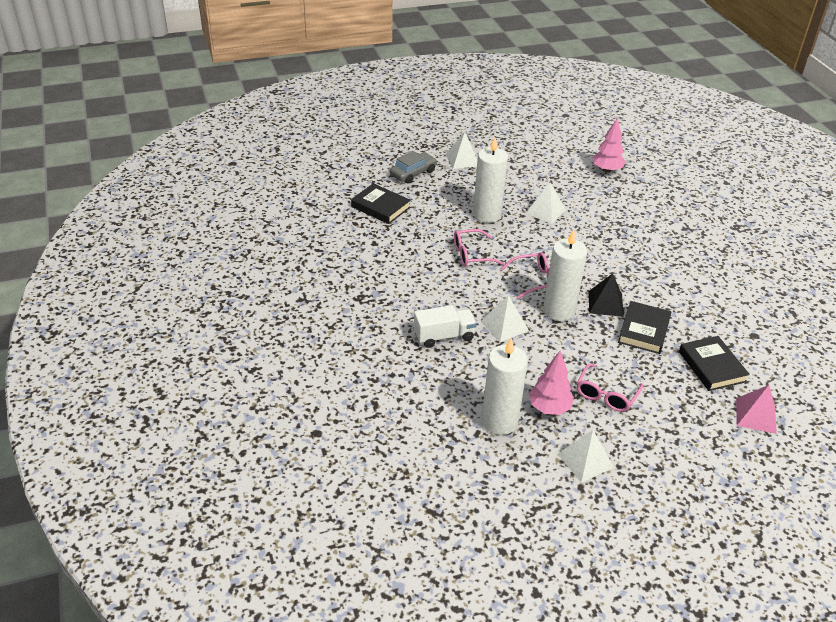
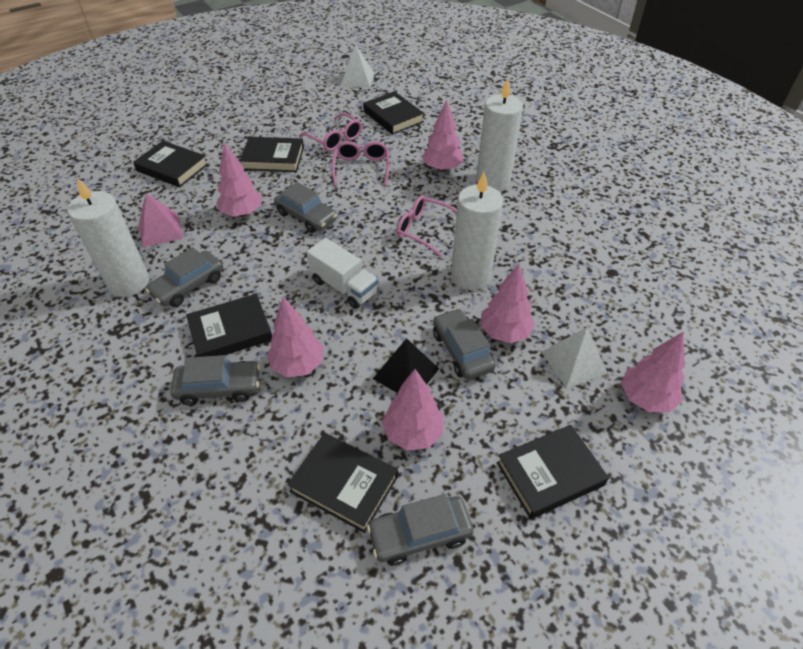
black book: [351,183,411,224] [618,301,671,354] [679,336,750,391] = 3 -> [133,141,208,188] [186,294,272,357] [239,137,304,172] [287,433,398,533] [363,91,424,135] [497,425,609,519] = 6
grey car: [390,151,437,184] = 1 -> [145,247,223,307] [170,355,260,406] [274,182,337,233] [367,494,473,566] [433,308,496,380] = 5
pink tree: [529,351,574,415] [592,117,626,173] = 2 -> [216,143,262,217] [267,297,324,378] [382,369,443,451] [422,99,464,172] [480,264,535,343] [621,332,685,412] = 6
white pyramid: [446,132,477,169] [481,295,529,342] [526,182,566,224] [558,430,614,483] = 4 -> [340,44,374,88] [542,327,608,388] = 2

